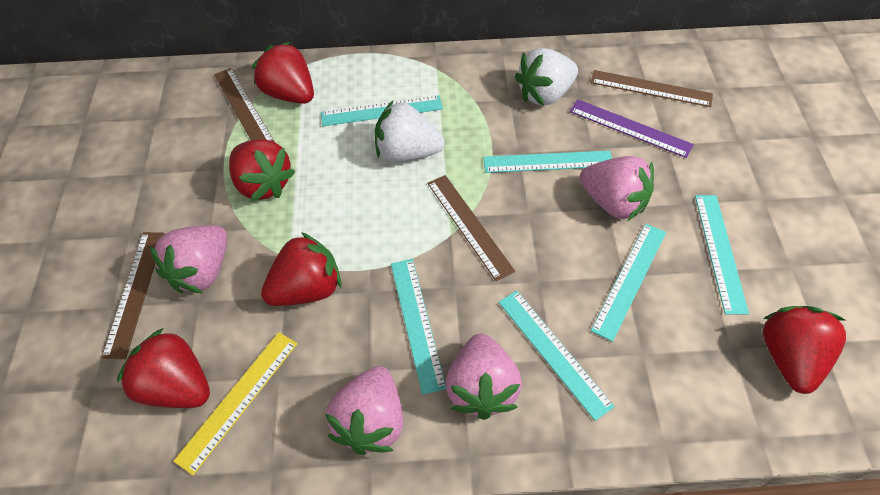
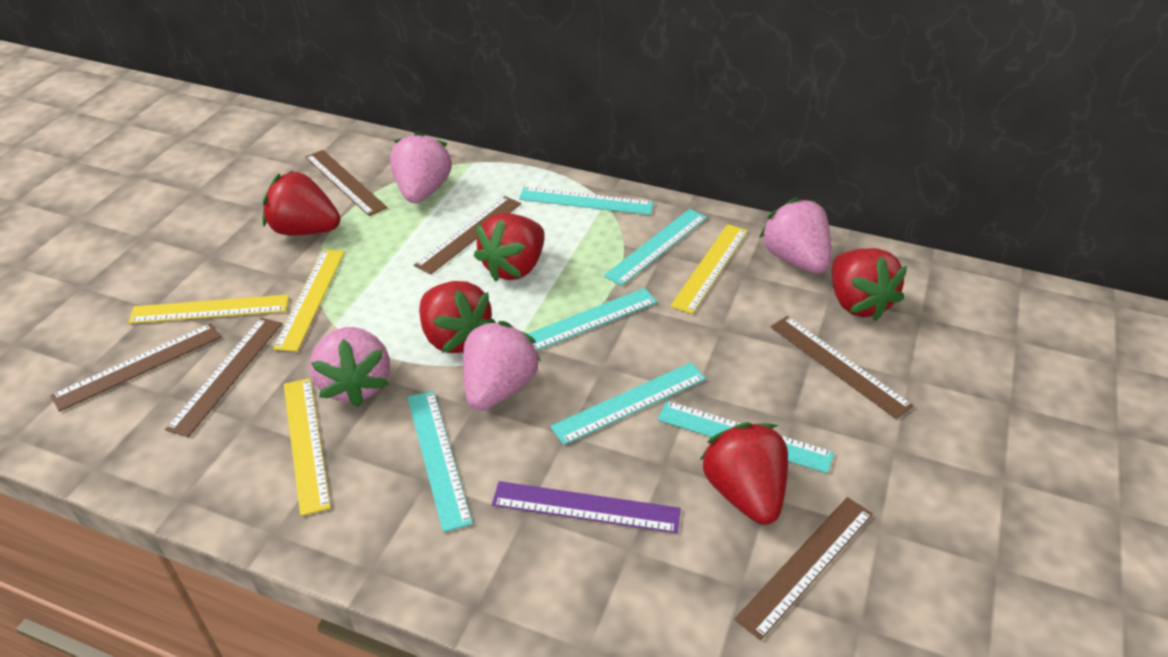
brown ruler: [102,232,165,359] [214,68,275,142] [427,175,515,281] [591,70,713,107] = 4 -> [50,323,221,412] [165,318,282,437] [305,150,387,216] [414,196,521,275] [734,497,873,640] [771,316,913,419] = 6
white strawberry: [375,101,445,162] [515,48,578,106] = 2 -> none = 0
yellow ruler: [173,332,297,475] = 1 -> [128,295,289,324] [273,249,345,352] [284,378,331,516] [670,224,748,314] = 4

